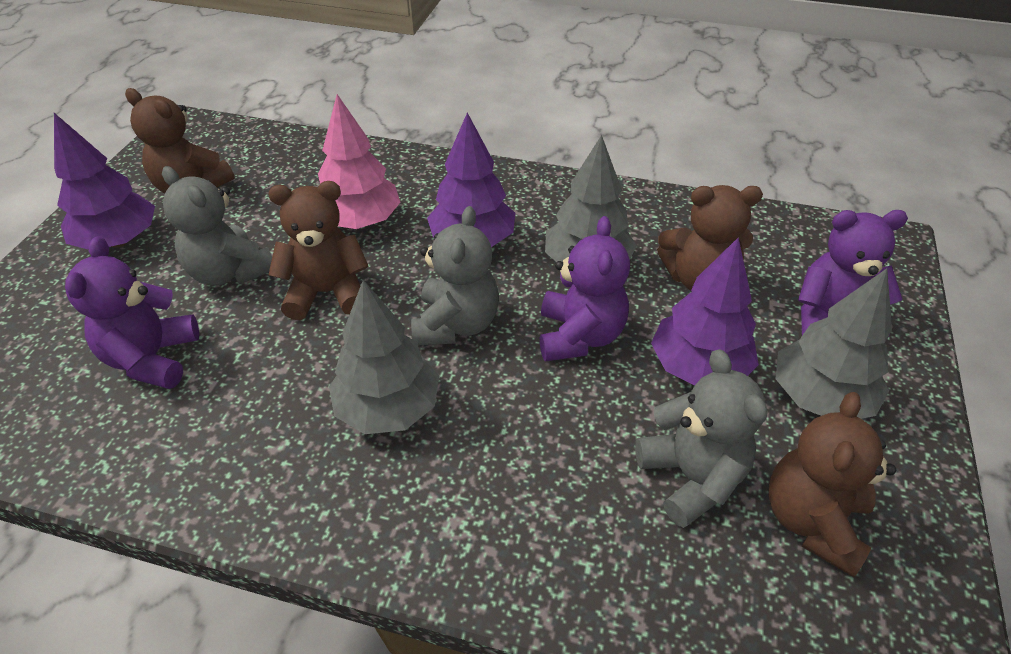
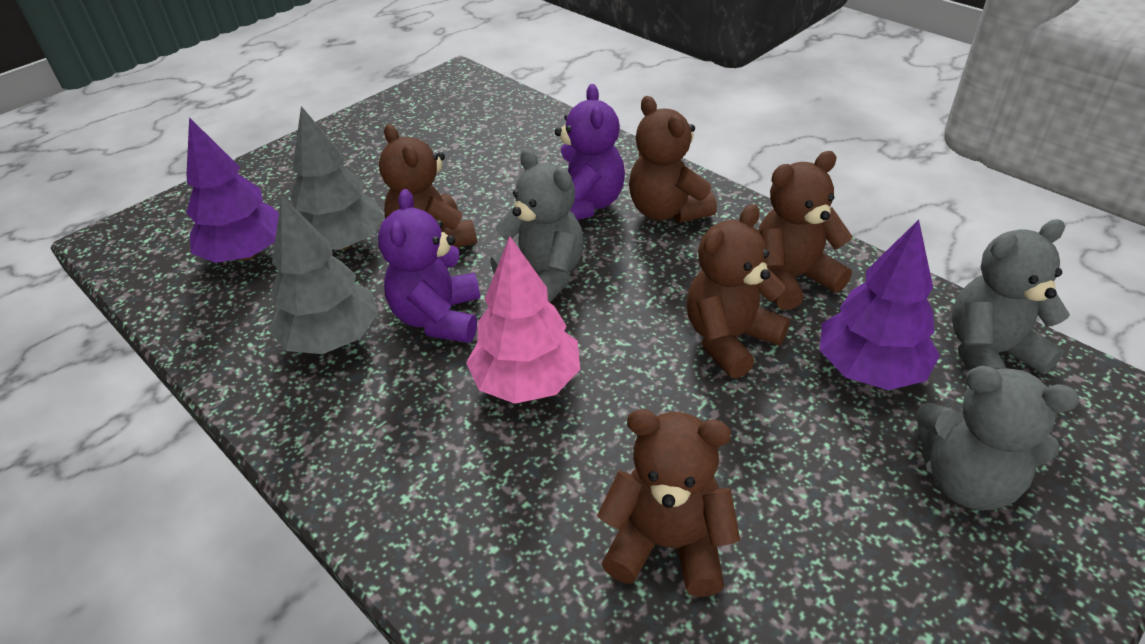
brown teddy bear: [125,88,235,193] [268,181,369,320] [657,185,763,291] [768,392,896,577] = 4 -> [379,124,477,248] [597,409,740,597] [629,96,717,223] [687,204,790,379] [758,151,853,310] = 5
grey tree: [329,280,439,434] [545,135,636,262] [776,269,892,419] = 3 -> [269,196,378,354] [290,106,384,250] = 2
purple teddy bear: [65,236,199,389] [540,216,630,362] [798,210,908,337] = 3 -> [378,189,480,343] [555,84,625,220] = 2
purple tree: [54,113,155,250] [427,113,515,247] [651,238,759,385] = 3 -> [186,117,279,263] [820,219,940,390] = 2

